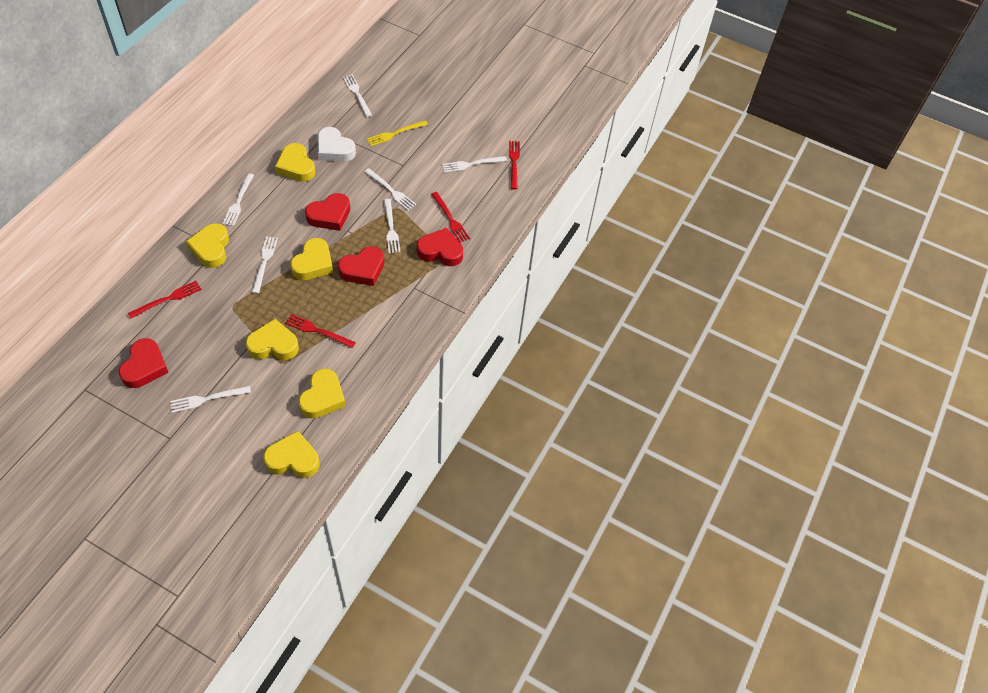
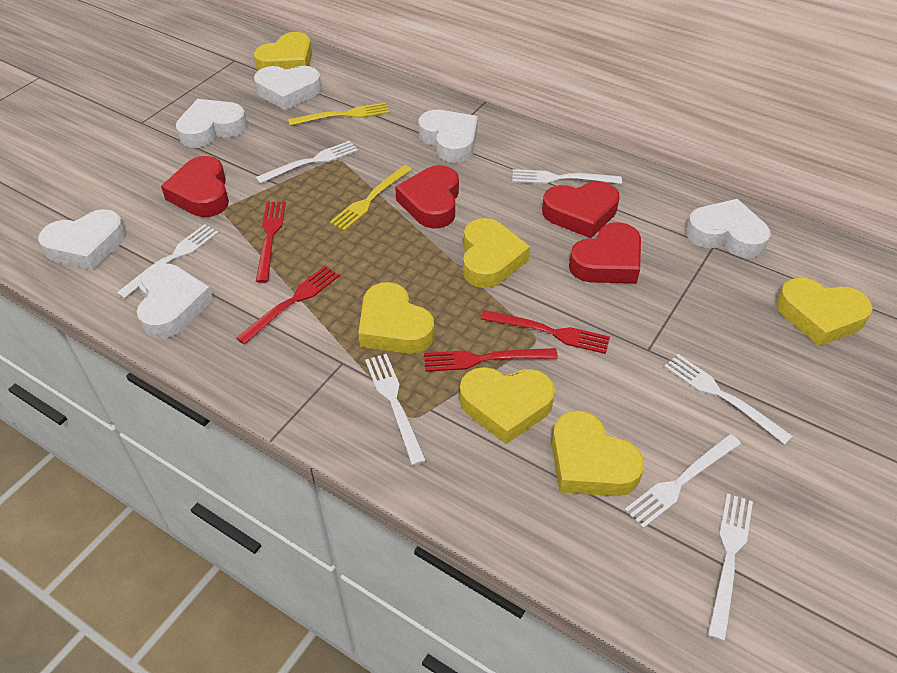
white heart: [317,127,356,162] = 1 -> [38,209,126,270] [137,264,213,339] [176,99,247,148] [254,66,322,110] [418,110,478,163] [686,199,771,258] = 6
yellow fork: [367,120,428,146] = 1 -> [288,103,389,126] [330,165,412,231] = 2

